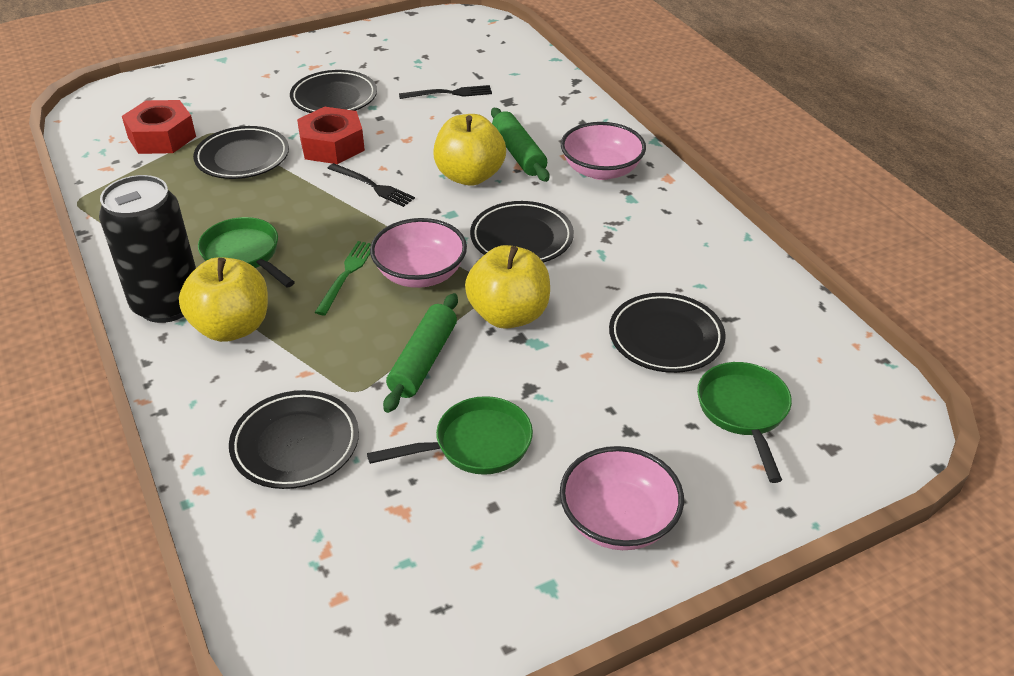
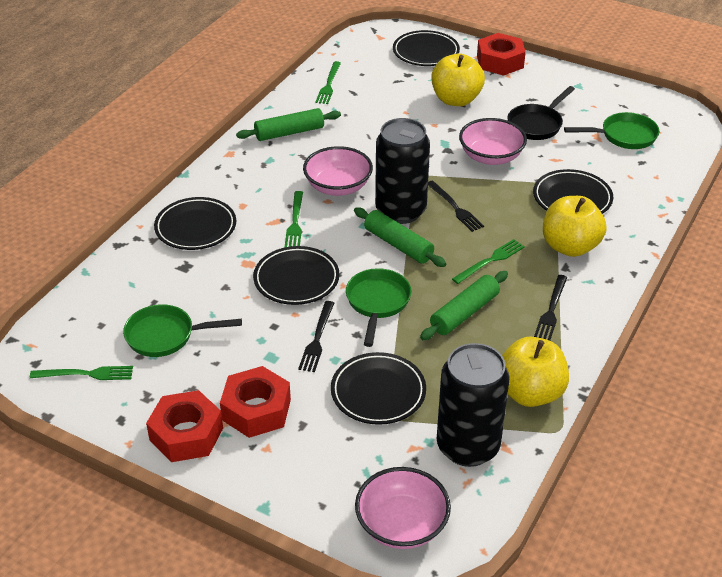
black can: [99,175,196,323] = 1 -> [375,118,430,224] [437,343,510,467] = 2
black fork: [327,163,415,207] [399,85,492,99] = 2 -> [298,301,334,372] [428,180,484,232] [534,275,567,341] = 3
black pan: none = 0 -> [507,86,575,140] = 1
green fork: [315,241,371,315] = 1 -> [30,366,133,380] [285,191,303,247] [315,61,341,104] [452,239,525,284] = 4
green rolling pin: [383,293,458,413] [491,108,549,182] = 2 -> [236,108,341,141] [354,207,446,267] [420,271,508,340] = 3
red nut: [122,100,196,154] [297,107,365,164] = 2 -> [146,390,223,462] [220,366,291,438] [477,33,526,76] = 3

